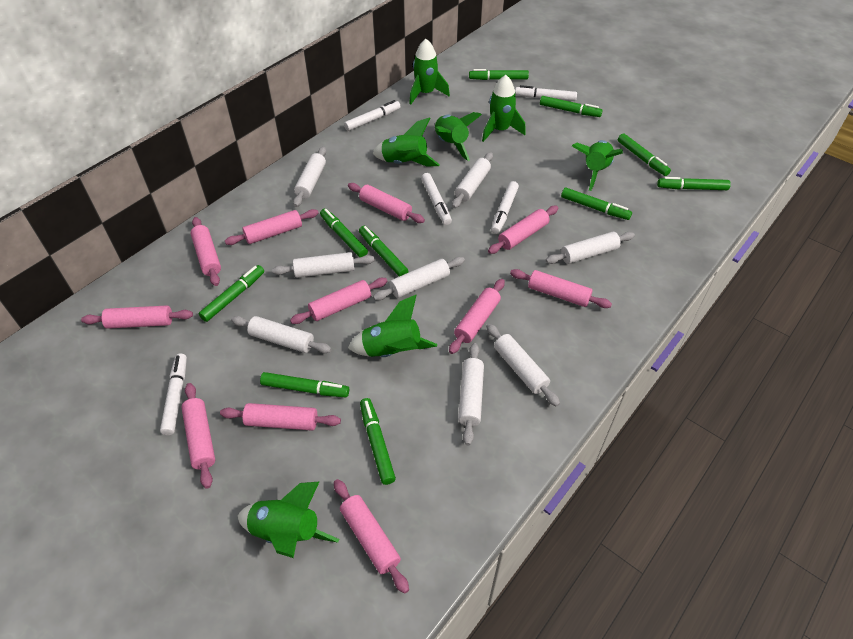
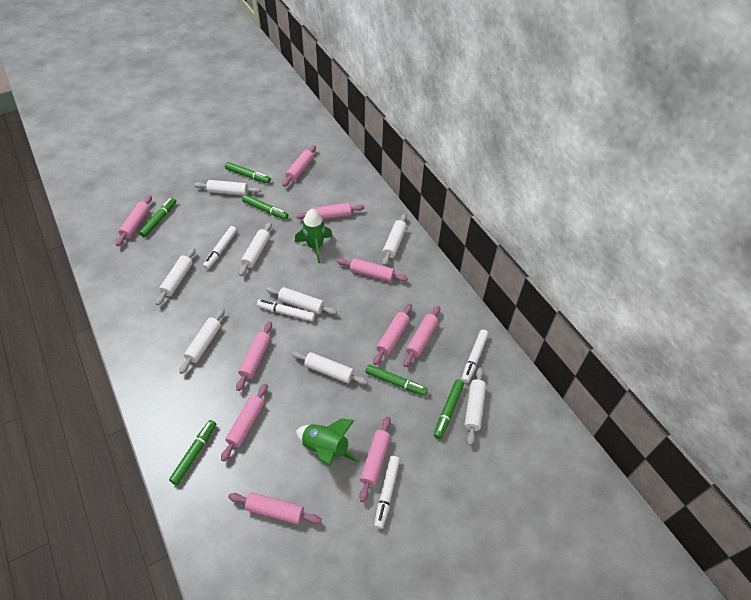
green marker: [199,265,264,322] [260,372,349,397] [320,209,368,257] [359,226,408,276] [360,398,396,485] [469,69,529,80] [540,96,603,117] [561,188,632,220] [618,133,671,176] [657,177,731,190] = 10 -> [139,198,176,237] [169,420,216,485] [225,162,271,183] [242,194,289,220] [365,364,428,396] [434,380,464,439] = 6
green rocket: [238,481,339,558] [348,295,437,357] [373,117,440,166] [409,39,450,105] [435,112,482,161] [482,75,526,142] [572,140,623,191] = 7 -> [295,209,333,263] [296,418,360,466] = 2
pink rolling pin: [81,305,193,329] [181,383,215,489] [191,217,221,286] [220,403,341,431] [225,209,319,245] [290,278,388,324] [334,479,409,594] [348,183,425,223] [449,279,505,354] [488,206,558,254] [510,269,612,308] = 11 -> [116,195,152,246] [221,384,268,461] [228,492,321,524] [236,321,272,391] [282,145,316,187] [296,203,365,219] [337,258,408,282] [359,416,391,502] [373,304,412,365] [403,306,440,367] = 10
white marker: [160,354,187,435] [344,100,401,131] [421,173,452,225] [491,181,519,234] [515,85,577,101] = 5 -> [203,226,237,269] [257,300,315,322] [374,456,400,529] [461,330,488,383] = 4

